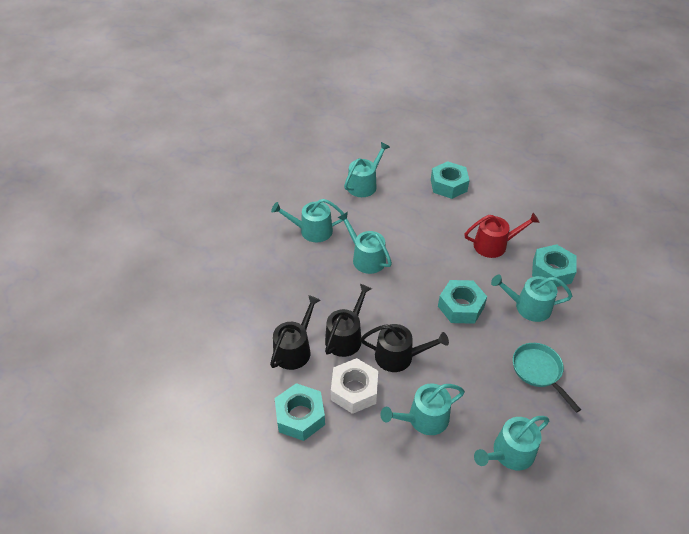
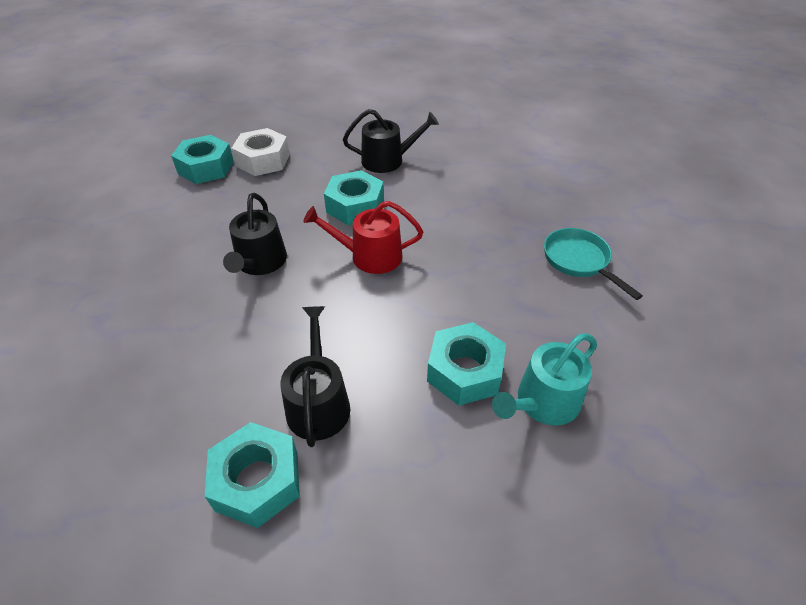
turquoise watering can: [271,199,344,242] [338,212,392,274] [344,142,390,197] [381,384,465,435] [474,416,549,470] [491,275,573,322] = 6 -> [492,333,597,425] = 1

